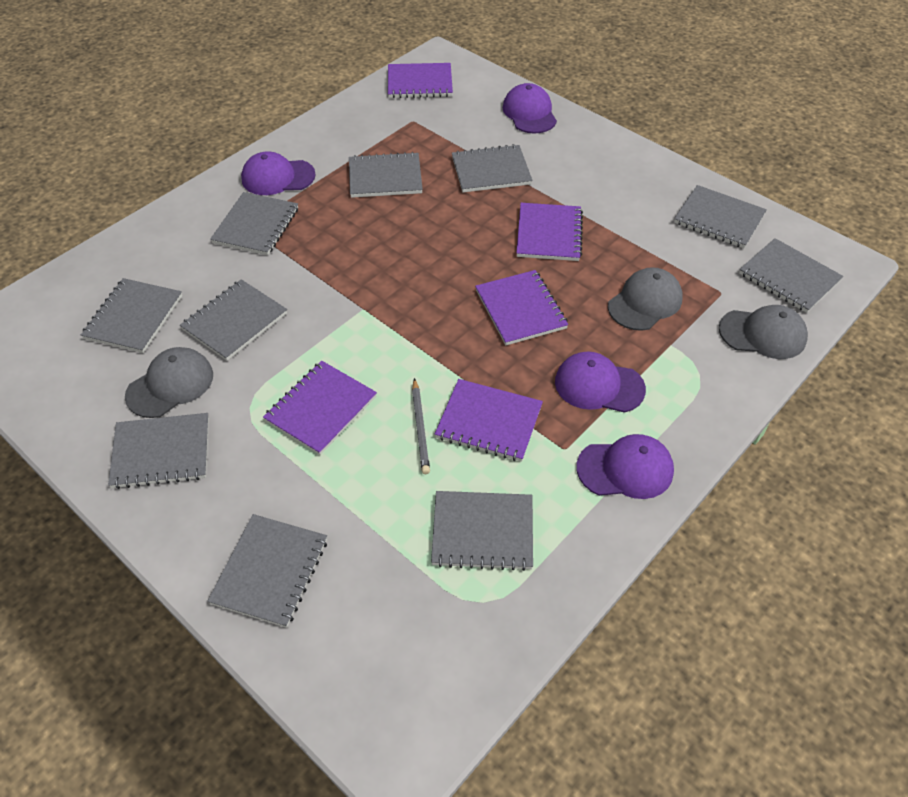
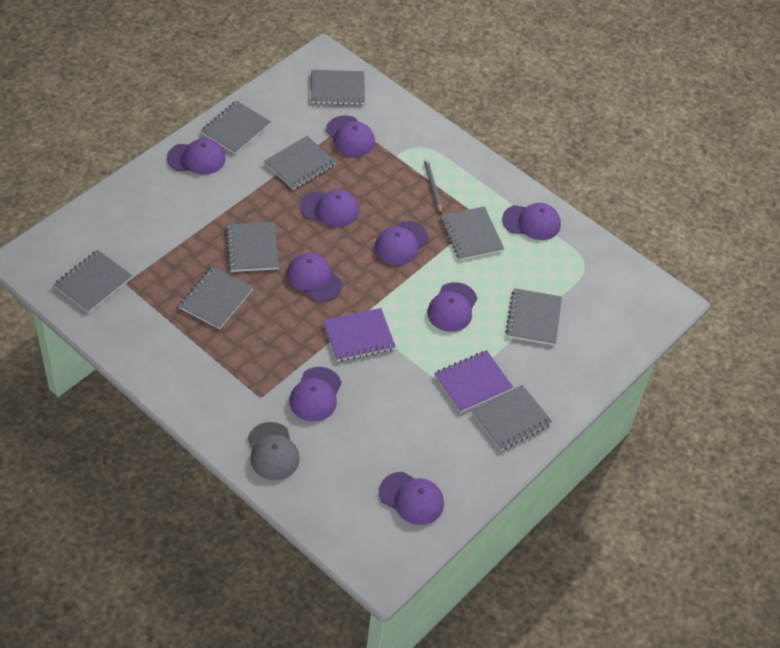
grey cap: [125,347,213,418] [608,267,683,331] [719,305,808,359] = 3 -> [248,422,300,480] = 1
grey notebook: [81,278,182,353] [108,413,209,489] [180,279,287,361] [208,514,327,628] [210,192,298,255] [349,152,423,198] [431,491,533,571] [452,144,533,192] [674,185,767,248] [739,238,843,313] = 10 -> [54,250,132,313] [179,266,254,329] [201,101,271,154] [226,222,279,272] [264,136,336,190] [311,70,365,105] [441,206,504,260] [472,385,552,450] [506,288,562,346] = 9
purple cap: [241,151,316,195] [503,83,557,133] [555,352,646,413] [576,434,674,499] = 4 -> [167,138,226,175] [287,253,342,302] [289,367,342,422] [300,189,359,227] [326,115,375,157] [375,221,428,265] [379,472,444,525] [427,282,477,332] [502,203,561,240] = 9
purple notebook: [263,361,377,455] [388,63,453,98] [435,379,543,462] [475,270,568,345] [516,203,583,261] = 5 -> [323,308,396,361] [434,350,513,413] = 2

